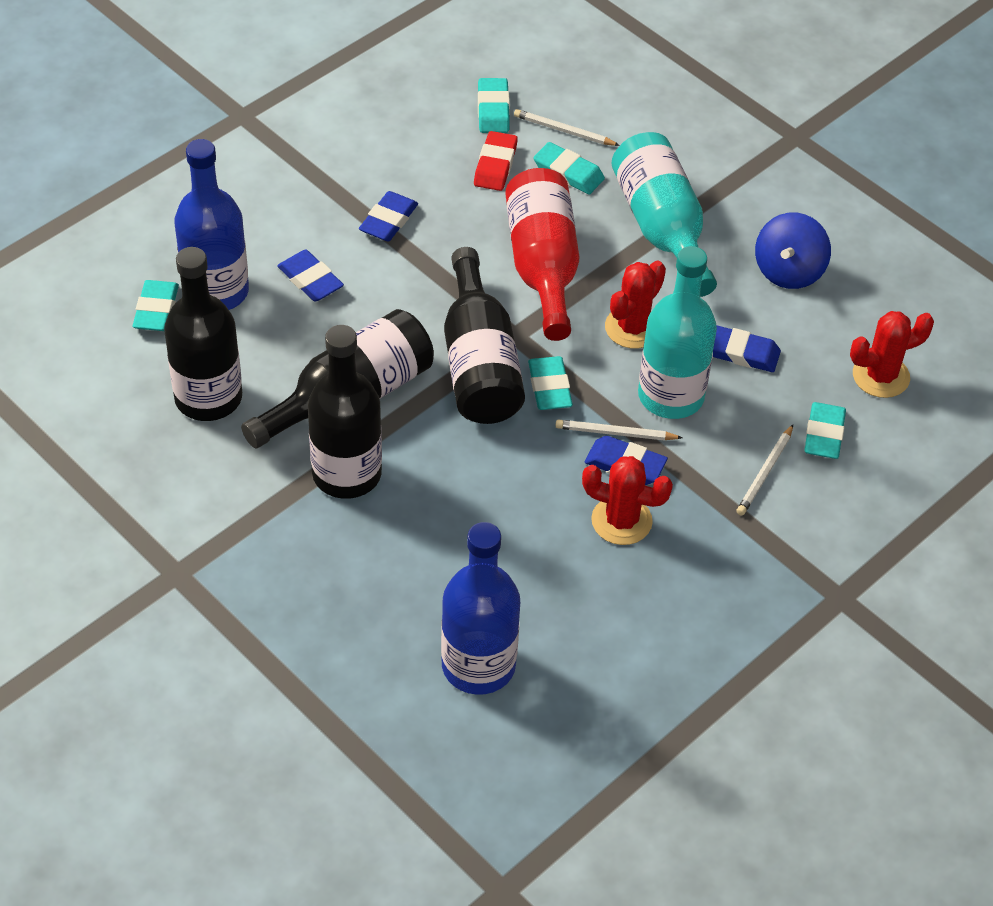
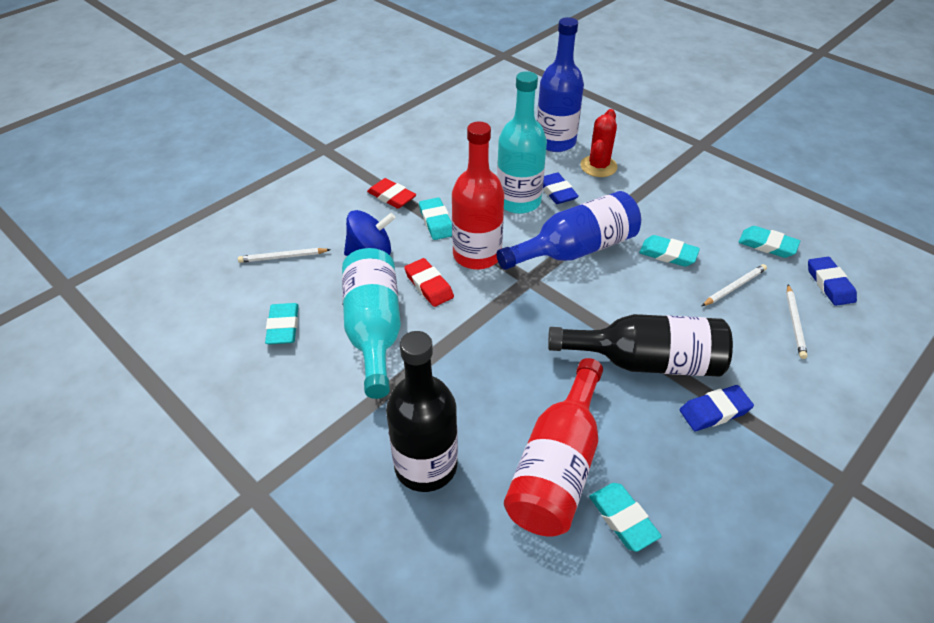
black bottle: [164,247,242,421] [241,309,434,449] [308,325,382,499] [444,247,525,424] = 4 -> [386,331,458,492] [548,314,733,377] = 2
blue eraser: [277,250,344,301] [359,191,418,241] [585,436,668,485] [713,325,781,372] = 4 -> [543,173,579,204] [680,385,754,431] [808,257,857,306] = 3
red bottle: [505,168,580,341] = 1 -> [452,121,504,270] [504,358,603,537] = 2
red cactus: [582,456,673,545] [605,261,666,349] [850,311,934,398] = 3 -> [580,109,618,177] = 1
red eraser: [474,131,518,191] = 1 -> [367,178,416,209] [404,258,454,307] = 2

